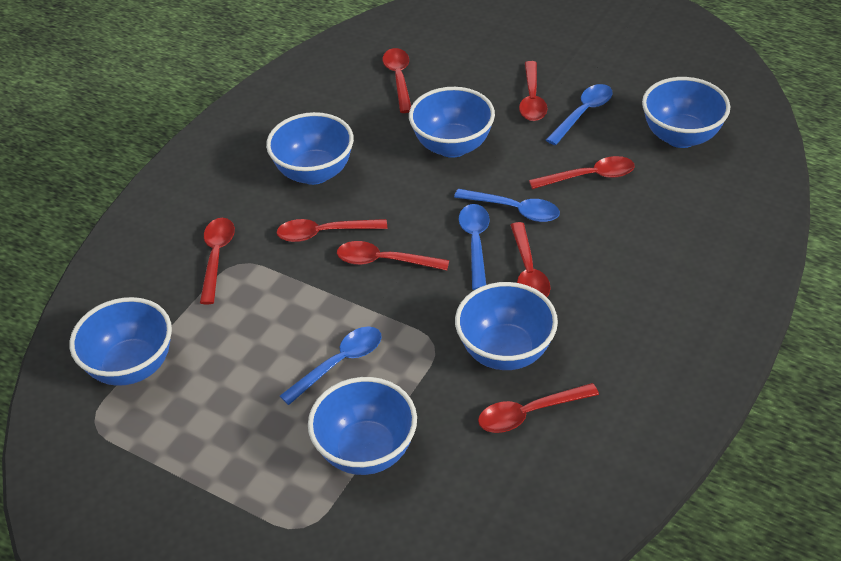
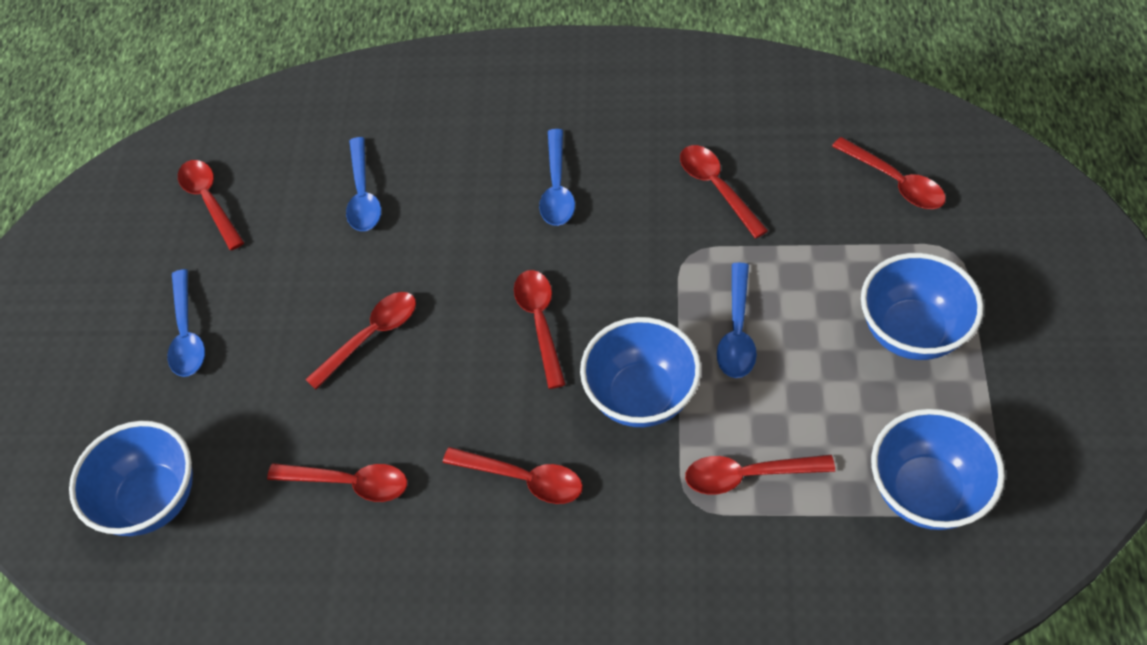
blue bowl: [70,297,172,386] [266,112,354,185] [308,377,417,475] [409,87,495,158] [455,282,558,370] [642,77,730,148] = 6 -> [69,421,193,536] [580,317,701,427] [861,253,983,360] [871,408,1005,530] = 4

